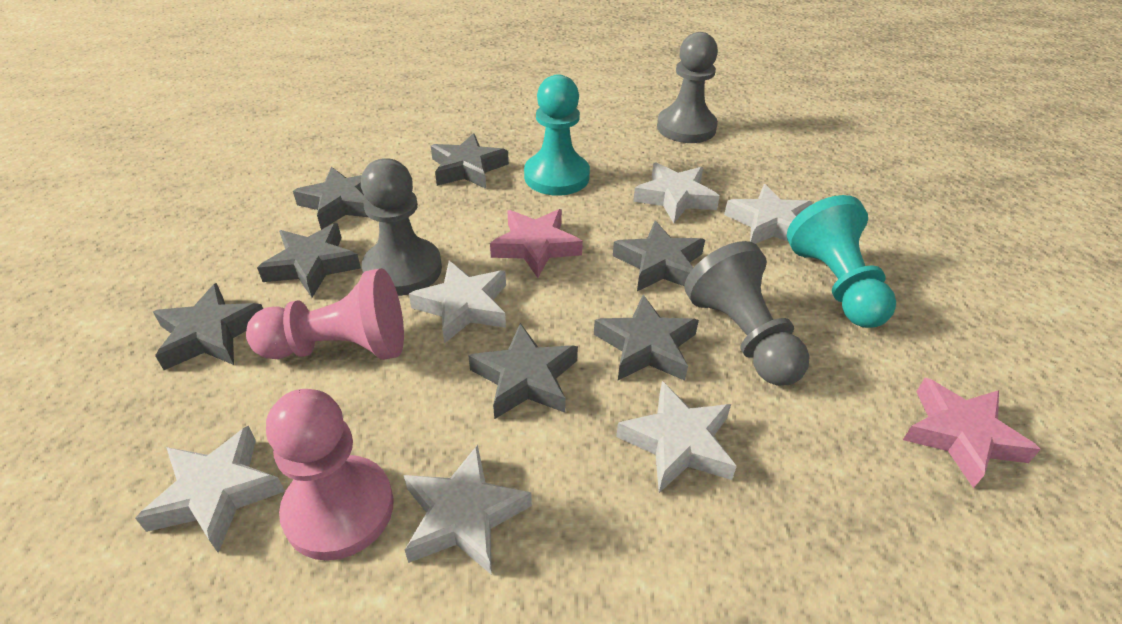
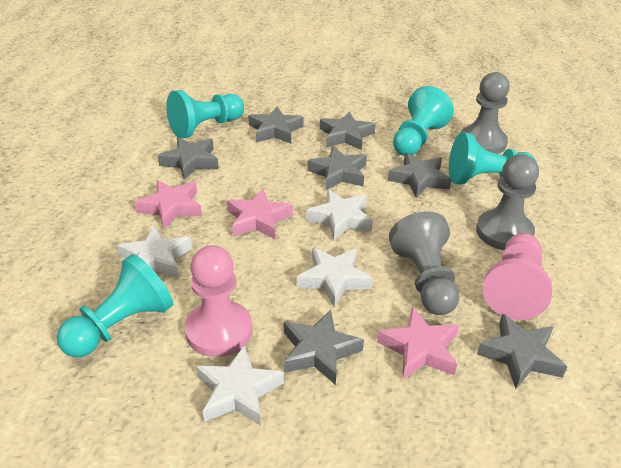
pink star: [490,209,583,278] [903,378,1041,488] = 2 -> [135,180,202,229] [227,189,293,239] [377,307,459,379] = 3
turquoise pawn: [524,74,590,196] [787,195,896,328] = 2 -> [57,254,173,358] [166,90,244,138] [393,86,454,156] [449,132,537,185] = 4
white star: [135,426,285,553] [404,445,532,575] [409,261,506,344] [616,381,737,493] [633,162,720,223] [724,184,813,244] = 6 -> [117,226,192,278] [196,345,284,426] [297,247,373,308] [306,189,373,240] = 4

